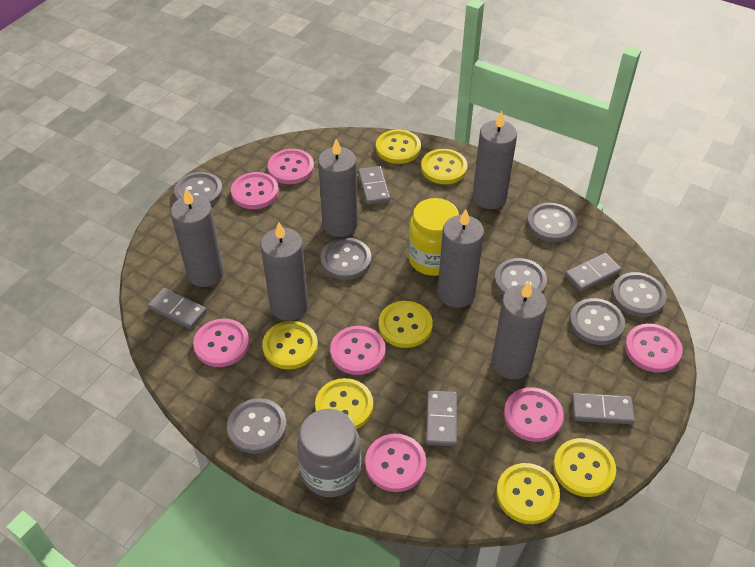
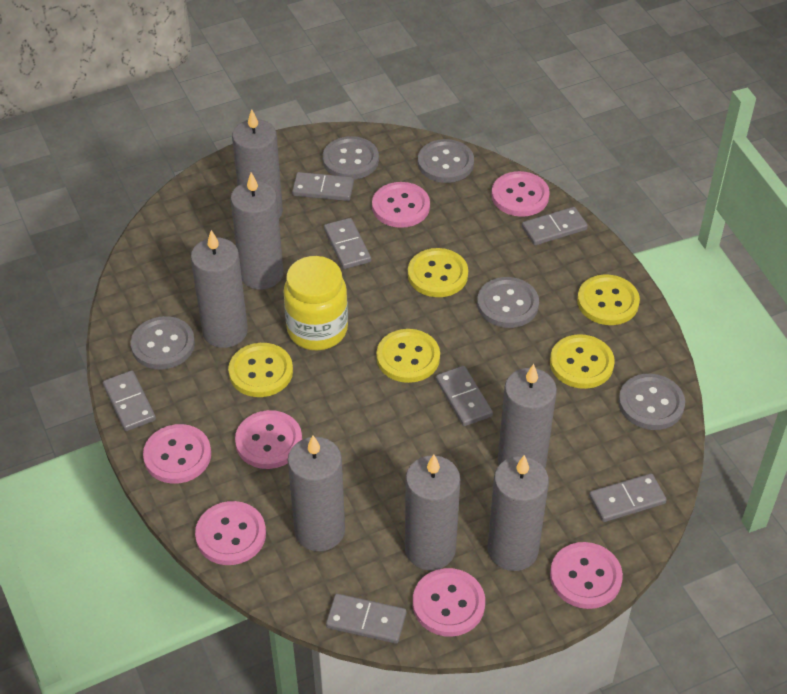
grey button: [174,172,223,205] [227,398,287,454] [320,238,371,280] [494,258,547,295] [527,203,577,242] [569,298,625,345] [612,272,667,317] = 7 -> [131,316,195,370] [323,136,379,180] [418,139,474,183] [477,277,539,328] [618,374,685,430] = 5
grey candle: [170,188,224,287] [260,222,309,321] [318,139,358,237] [438,209,484,308] [472,111,517,209] [492,281,547,379] = 6 -> [191,230,248,348] [230,172,283,289] [232,109,283,218] [288,435,345,551] [405,455,460,570] [488,455,549,571] [498,364,557,468] = 7
grey domino: [148,288,207,329] [358,166,390,205] [426,391,457,446] [565,253,622,292] [572,393,635,424] = 5 -> [103,370,156,431] [292,172,354,201] [324,218,371,269] [326,594,406,644] [436,366,493,426] [522,207,588,245] [589,473,667,522] = 7
grey jar: [297,409,361,497] = 1 -> none = 0
yellow button: [262,321,318,370] [315,378,373,429] [376,129,421,164] [379,301,433,348] [421,149,468,184] [496,463,560,524] [553,438,616,497] = 7 -> [228,343,293,397] [376,329,440,383] [408,248,468,297] [550,334,614,389] [577,274,640,325] = 5

